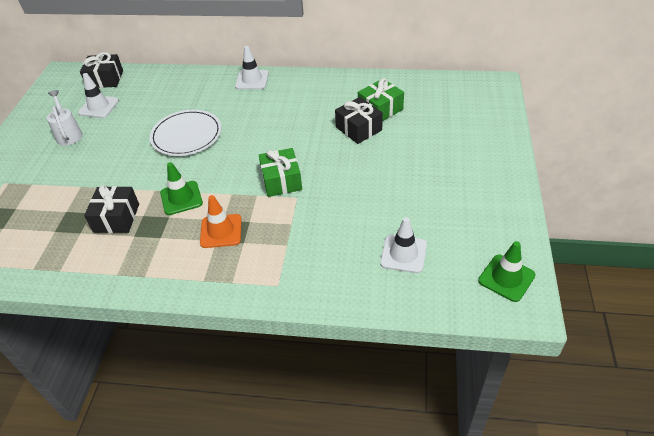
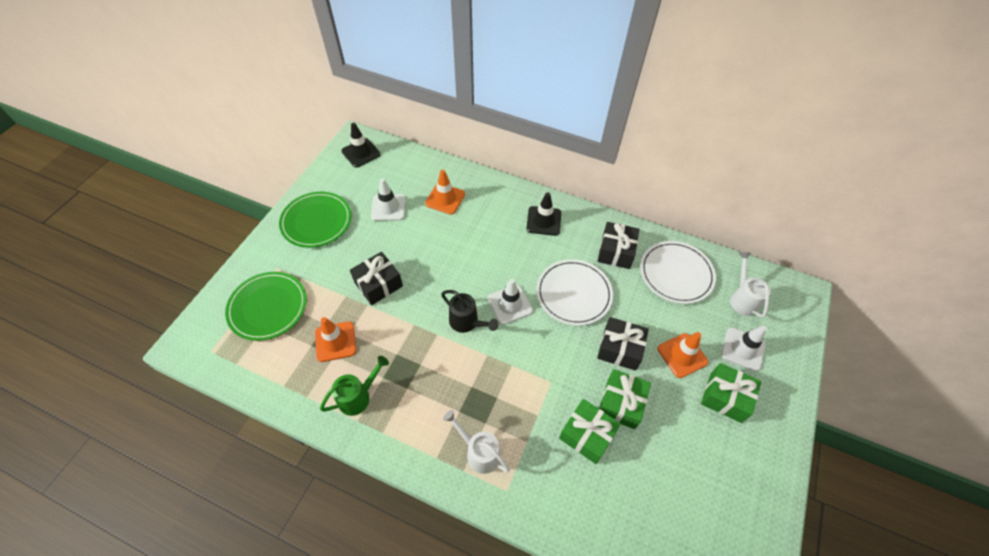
black traffic cone: none = 0 -> [341,123,381,167] [526,192,561,236] = 2
black watering can: none = 0 -> [441,290,499,333] = 1
green gift: [259,148,302,197] [358,78,404,121] = 2 -> [559,399,621,464] [599,369,651,429] [701,363,762,423] = 3
green plate: none = 0 -> [225,272,307,341] [279,192,351,248] = 2
green traffic cone: [160,162,203,215] [478,241,536,302] = 2 -> none = 0
green watering can: none = 0 -> [320,356,389,416] = 1
orange traffic cone: [200,195,242,248] = 1 -> [315,317,356,362] [425,170,465,214] [658,332,708,378] = 3
white plate: [150,109,222,156] = 1 -> [536,259,613,326] [640,241,716,304] = 2
white watering can: [47,90,83,146] = 1 -> [443,410,510,474] [730,252,771,318] = 2

